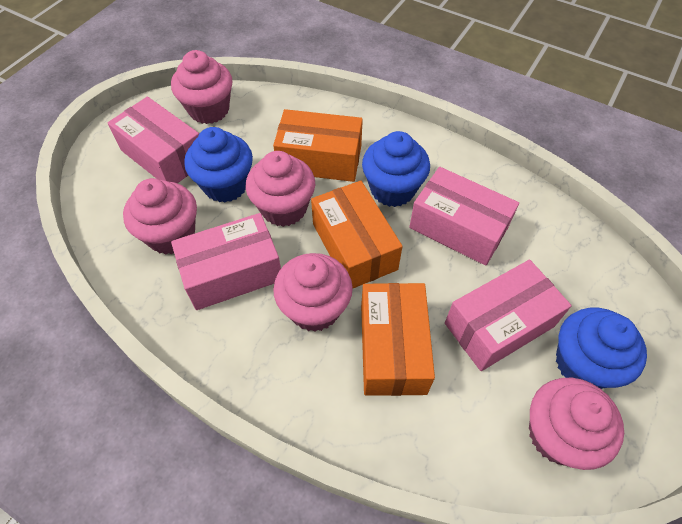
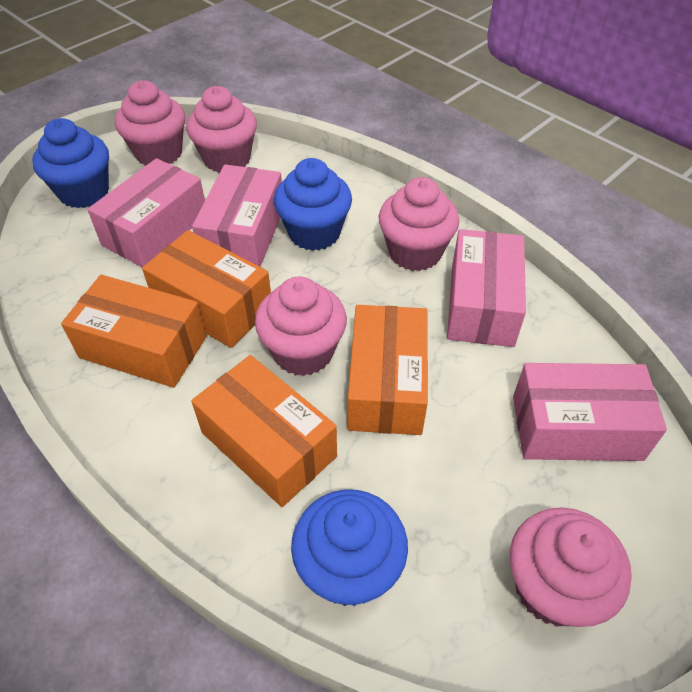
orange box: [273,109,363,182] [311,181,403,288] [361,283,435,396] = 3 -> [61,275,206,388] [142,230,271,348] [191,355,337,507] [348,305,428,435] = 4

